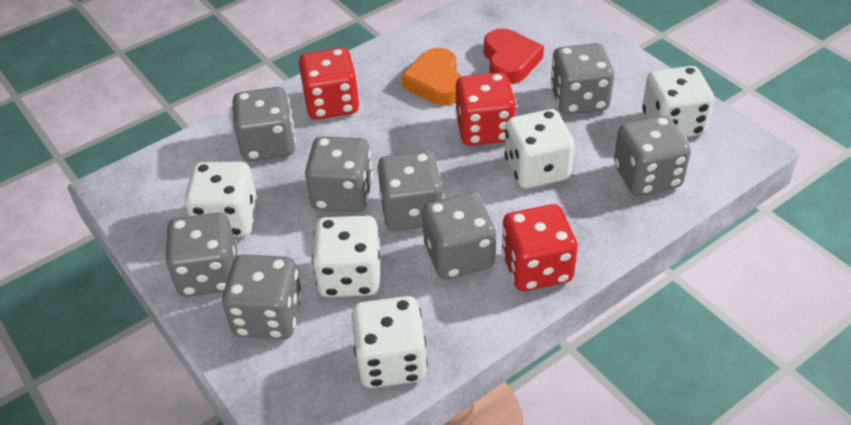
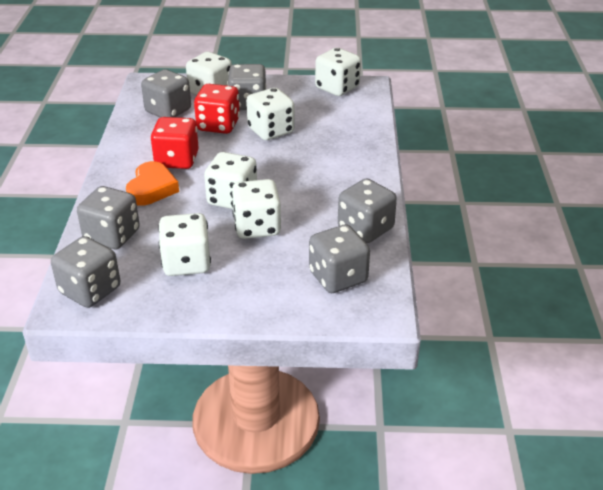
grey dice: [165,213,237,297] [222,254,302,339] [233,87,296,161] [305,136,373,212] [377,151,442,231] [422,192,496,280] [550,43,614,115] [614,115,691,196] = 8 -> [51,236,120,308] [77,186,140,249] [141,69,191,117] [228,64,266,110] [309,224,370,293] [338,178,397,243] = 6
red dice: [299,48,360,120] [455,72,516,146] [501,204,578,291] = 3 -> [150,117,199,169] [194,84,240,134] = 2
red heart: [484,29,544,84] = 1 -> none = 0
white dice: [185,162,257,237] [312,215,380,297] [352,296,428,388] [504,109,574,189] [642,66,714,137] = 5 -> [158,213,211,276] [186,52,232,95] [204,152,257,209] [231,179,281,239] [246,88,295,140] [315,48,361,96] = 6

